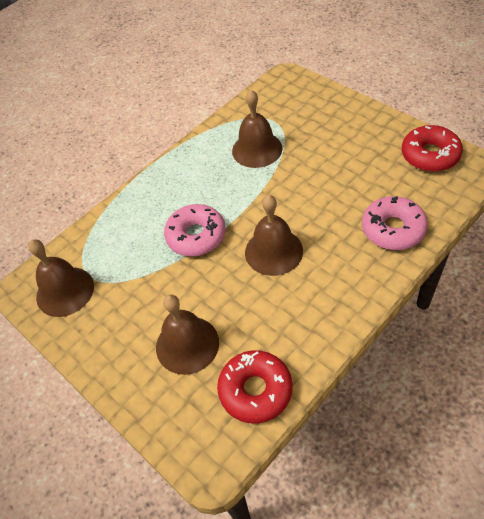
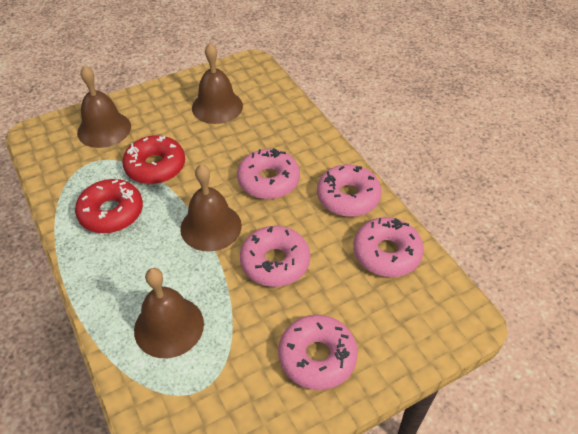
pink donut: [164,204,226,256] [362,196,428,250] = 2 -> [237,148,300,199] [240,226,310,287] [278,315,358,390] [317,164,382,217] [353,217,424,277] = 5

